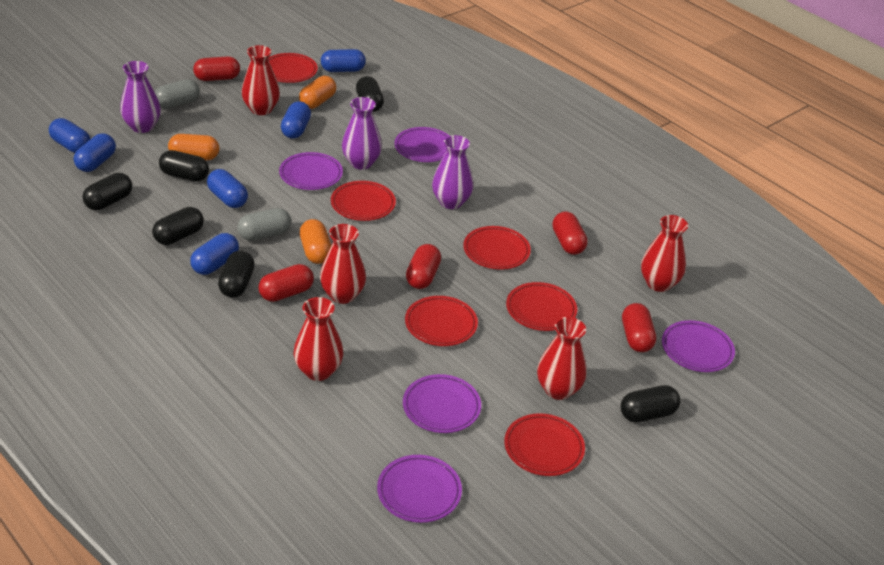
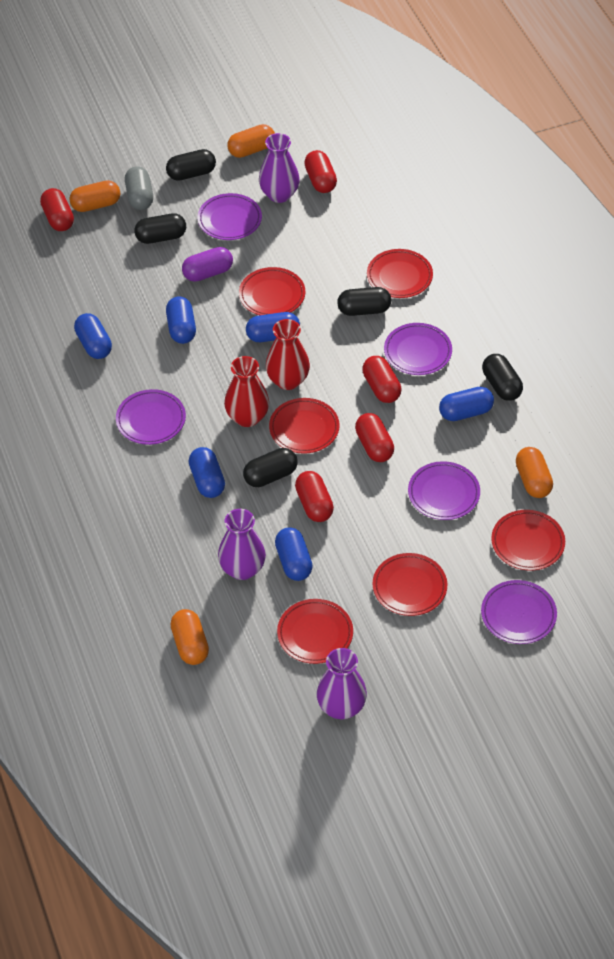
black capsule: [82,173,132,210] [152,207,204,245] [159,150,209,182] [218,251,255,298] [356,76,384,112] [621,385,680,422] = 6 -> [134,213,186,244] [166,149,216,181] [243,448,298,487] [337,287,391,316] [482,354,523,401] = 5
grey capsule: [155,79,200,109] [237,208,291,241] = 2 -> [125,166,153,210] = 1
orange capsule: [168,134,219,160] [299,76,337,109] [300,219,331,264] = 3 -> [69,180,120,212] [170,609,209,665] [227,124,275,158] [516,447,553,498] = 4
purple capsule: none = 0 -> [182,247,233,282] = 1
red vase: [242,45,280,115] [294,297,343,381] [320,224,366,304] [537,317,587,400] [641,215,688,292] = 5 -> [224,356,269,427] [266,319,310,390] = 2

